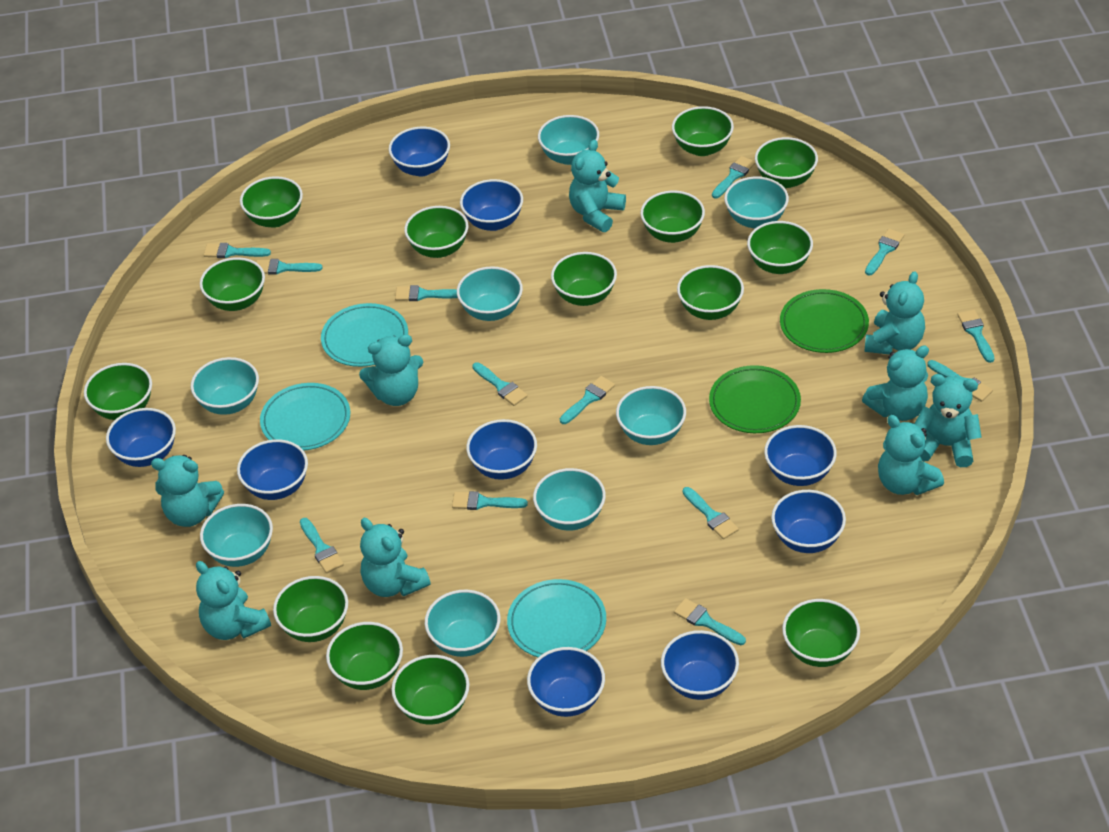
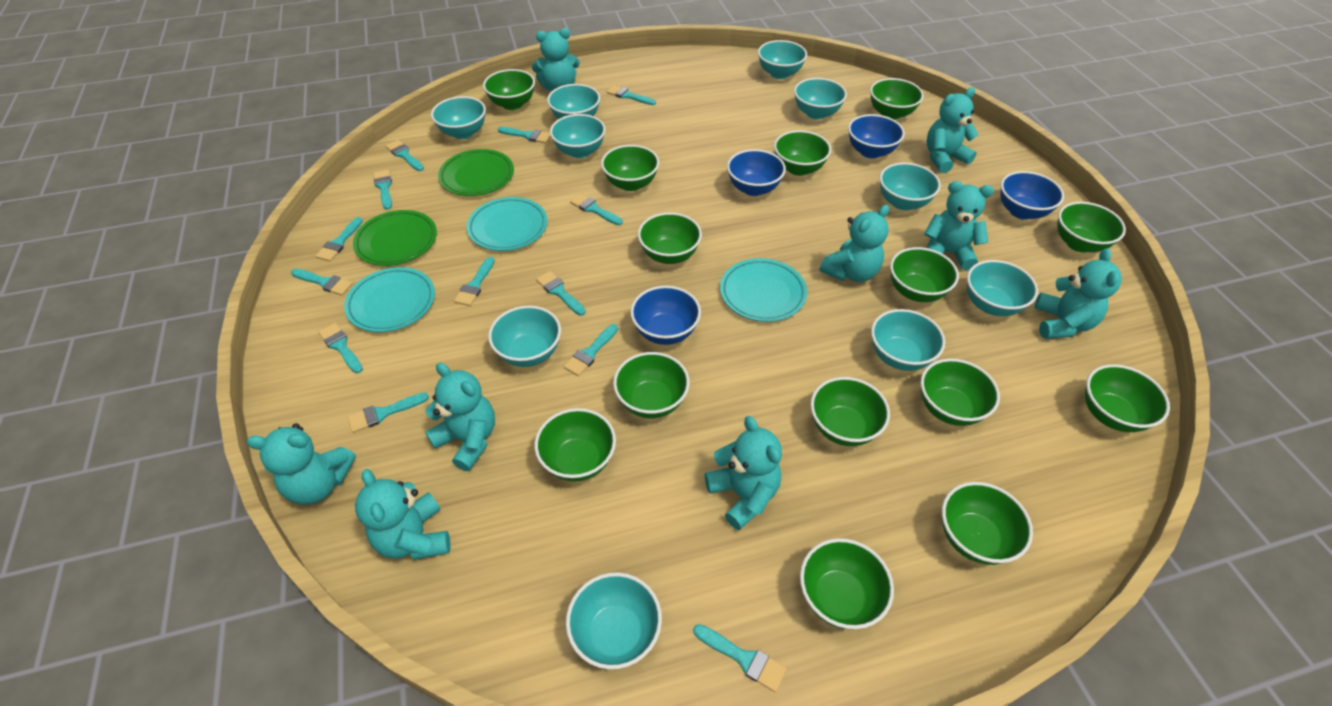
blue bowl: [106,408,176,467] [237,439,308,500] [389,127,450,176] [460,179,523,231] [466,419,537,480] [527,647,605,717] [661,630,739,700] [764,425,837,486] [771,490,846,553] = 9 -> [630,286,701,345] [727,149,786,196] [848,114,905,159] [1001,171,1064,220] = 4
turquoise bowl: [191,357,259,415] [200,504,273,567] [425,590,500,657] [457,266,523,321] [533,468,606,531] [538,115,599,165] [616,386,686,445] [724,177,789,228] = 8 -> [431,96,486,139] [488,306,561,367] [547,84,600,119] [550,114,605,158] [566,572,662,669] [758,40,807,79] [794,78,847,119] [871,309,945,371] [880,163,941,210] [967,260,1038,316] = 10

